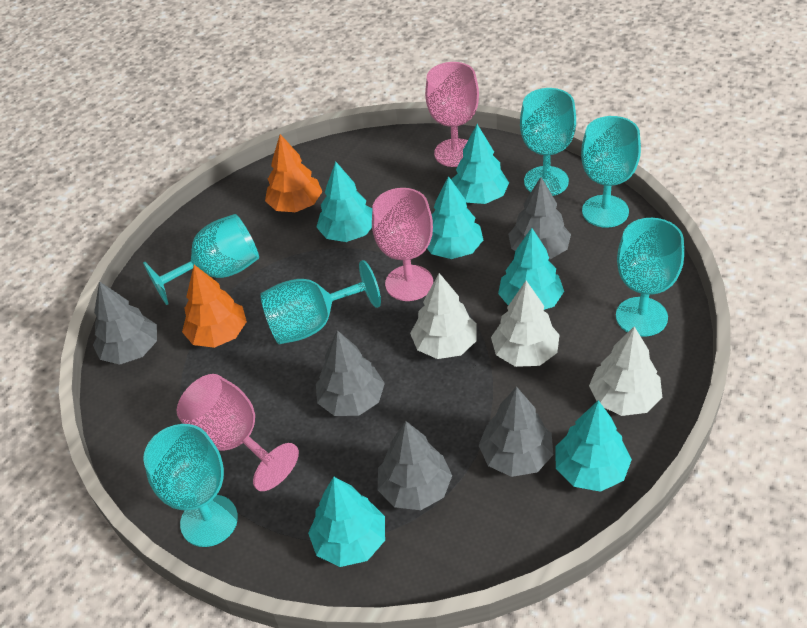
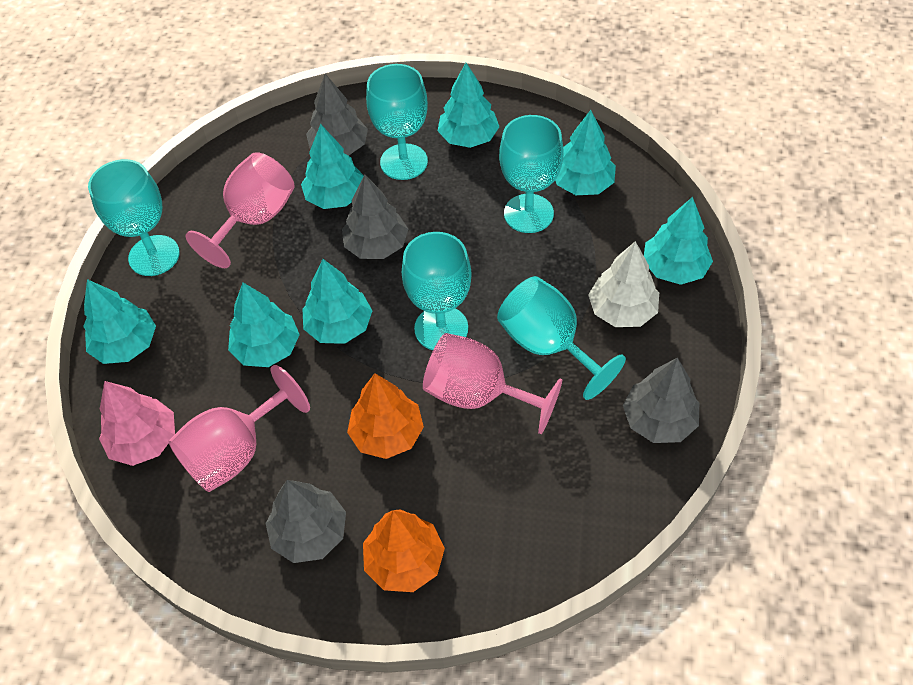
grey tree: [93,281,157,365] [316,330,385,416] [378,421,452,510] [478,386,553,477] [508,177,571,259] = 5 -> [266,480,346,563] [306,74,368,156] [342,174,408,259] [623,357,699,443] = 4
pink tree: none = 0 -> [99,381,175,466] = 1
turquoise goblet: [143,214,259,305] [143,424,238,547] [260,260,381,344] [520,88,576,196] [581,116,641,228] [616,218,684,337] = 6 -> [88,159,180,276] [366,64,428,180] [402,232,472,350] [497,276,626,400] [499,115,563,233] = 5
turquoise tree: [308,477,385,567] [316,161,372,242] [427,176,483,259] [451,124,509,204] [498,228,564,310] [555,400,632,492] = 6 -> [83,279,156,364] [228,283,300,367] [301,124,364,209] [302,259,373,344] [438,63,499,148] [555,110,616,195] [644,197,713,285] = 7
white tree: [410,273,477,359] [491,281,560,367] [589,326,662,416] = 3 -> [588,241,659,327] = 1

